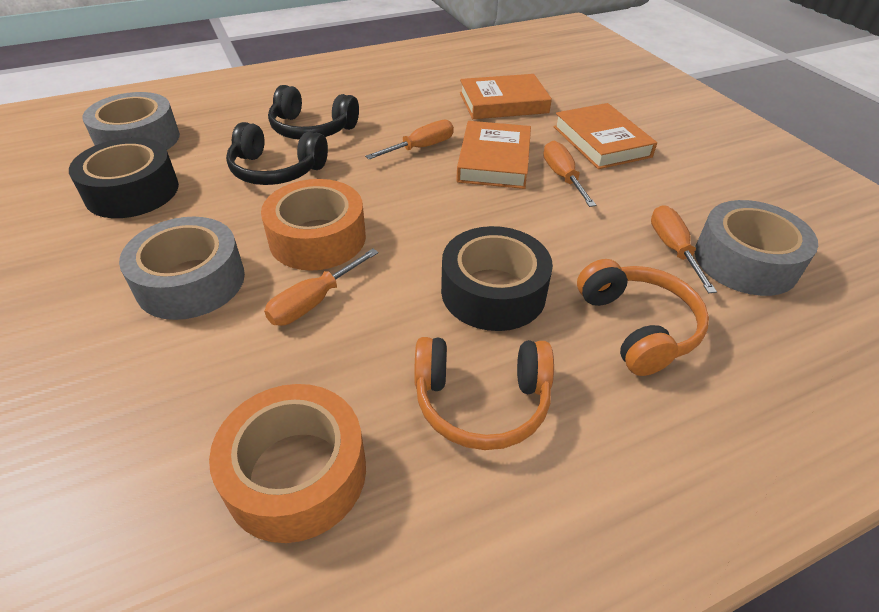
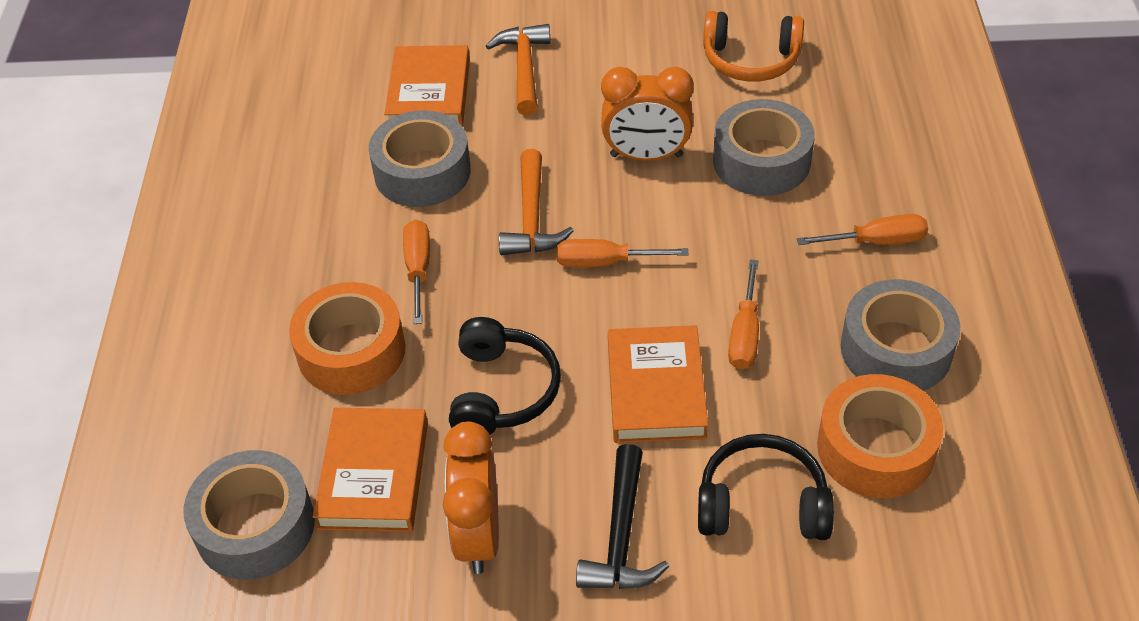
black hammer: none = 0 -> [576,444,669,589] = 1
black tape: [69,138,179,218] [441,226,553,331] = 2 -> none = 0
grey tape: [83,92,180,150] [119,217,245,320] [695,200,818,296] = 3 -> [183,450,315,580] [369,110,471,207] [713,99,814,196] [840,279,960,391] = 4
orange clock: none = 0 -> [443,421,499,574] [601,67,694,161] = 2
orange hammer: none = 0 -> [486,24,551,116] [499,149,574,255] = 2
orange headphones: [414,337,554,450] [577,259,709,376] = 2 -> [703,11,804,82] = 1

